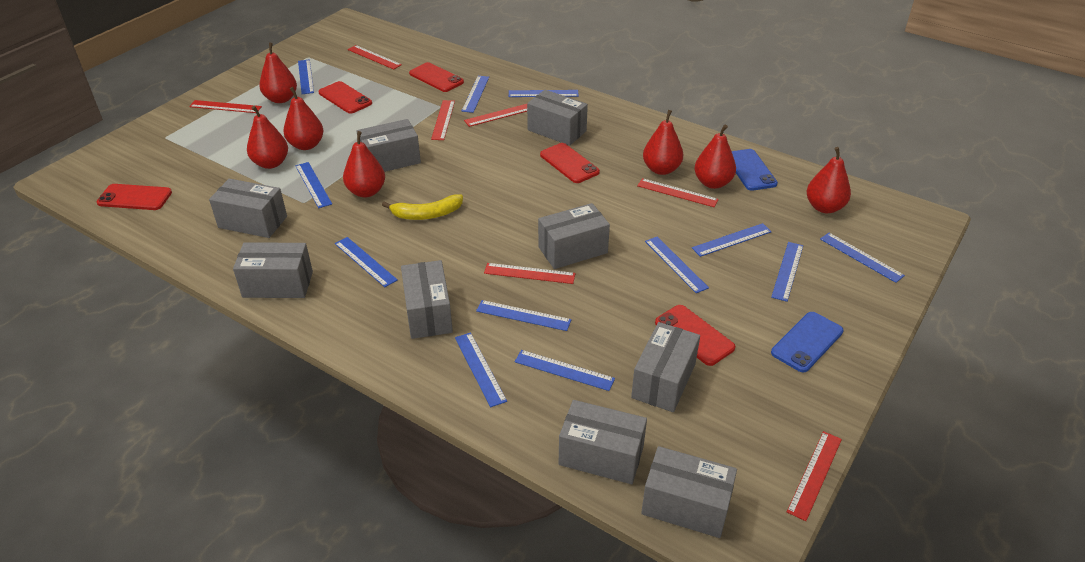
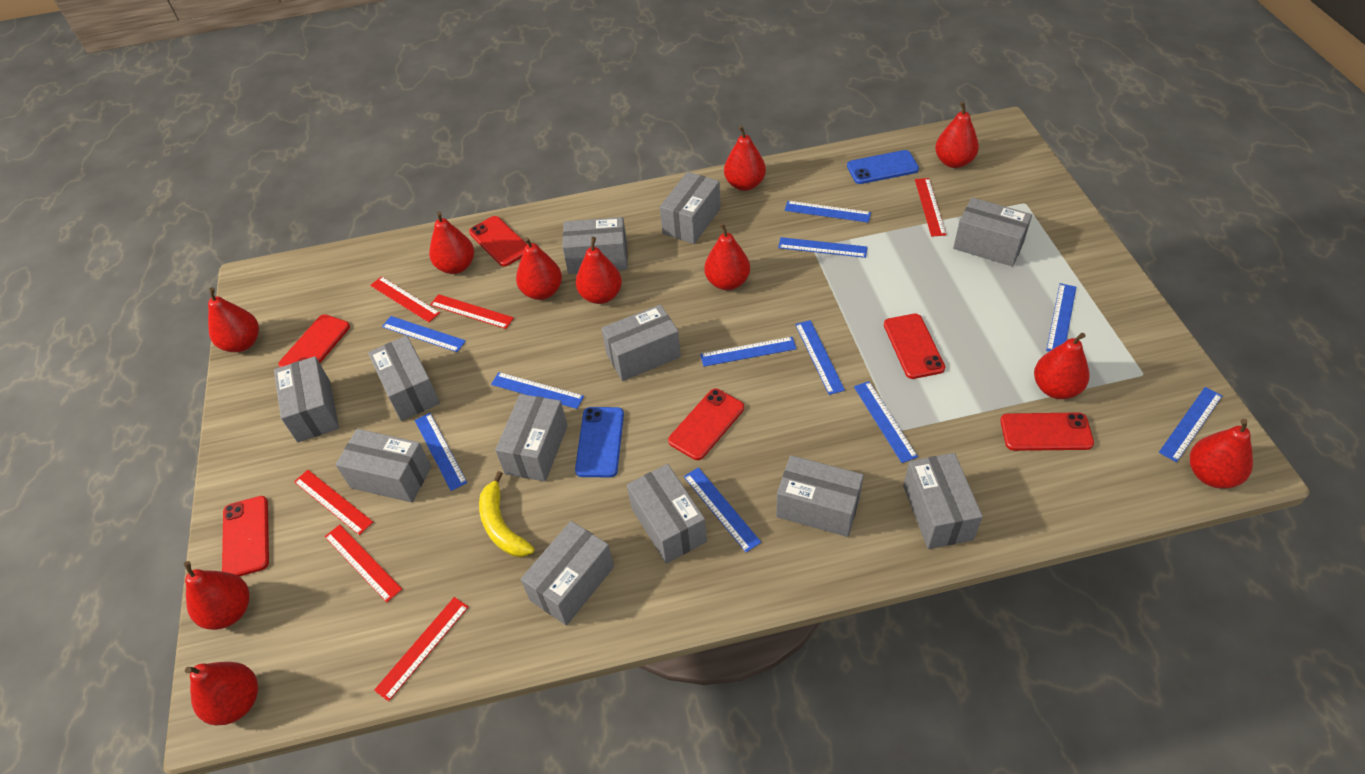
blue ruler: [295,162,332,208] [298,59,314,94] [335,237,398,287] [455,332,507,407] [462,76,489,113] [476,300,571,331] [509,90,579,97] [515,350,615,391] [645,236,709,293] [692,223,772,257] [771,242,803,302] [820,233,905,283] = 12 -> [382,316,466,352] [414,413,467,491] [491,372,584,409] [684,467,761,552] [700,337,797,367] [778,237,868,258] [785,201,871,223] [795,320,845,395] [854,381,918,463] [1046,283,1076,352] [1159,387,1222,462] = 11
grey box: [209,179,287,238] [233,242,313,298] [356,119,421,172] [401,260,453,339] [527,90,588,146] [538,203,610,269] [559,400,647,484] [631,322,700,412] [641,446,737,538] = 9 -> [274,356,339,442] [335,429,432,502] [368,336,440,421] [495,394,568,482] [521,521,614,625] [562,217,628,274] [601,304,681,381] [627,464,707,564] [660,172,721,244] [776,455,864,537] [903,453,983,549] [953,198,1032,267] = 12
red pear: [247,106,288,169] [259,43,297,103] [283,87,324,150] [343,131,385,197] [643,110,683,175] [694,125,736,189] [807,147,851,213] = 7 -> [184,561,250,630] [185,662,258,725] [208,287,259,352] [429,211,474,274] [516,237,562,300] [576,237,622,304] [704,223,750,290] [724,126,766,191] [935,102,979,168] [1034,333,1090,399] [1190,419,1253,489] = 11
red phone: [96,184,172,210] [319,81,372,114] [409,62,464,92] [540,143,600,183] [655,305,735,366] = 5 -> [222,496,269,577] [278,314,350,367] [469,216,527,266] [668,389,744,460] [884,314,945,379] [1000,412,1094,451] = 6
red ruler: [189,100,262,113] [348,45,402,69] [431,100,455,140] [464,104,527,127] [484,263,575,284] [637,178,719,207] [787,431,842,521] = 7 -> [294,470,373,535] [325,525,402,602] [370,276,440,322] [374,597,469,702] [430,294,514,329] [915,178,946,237] = 6

